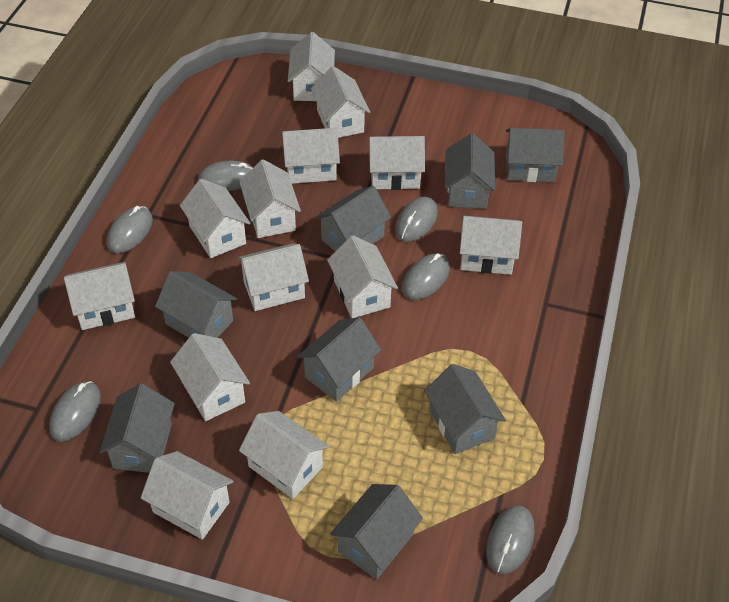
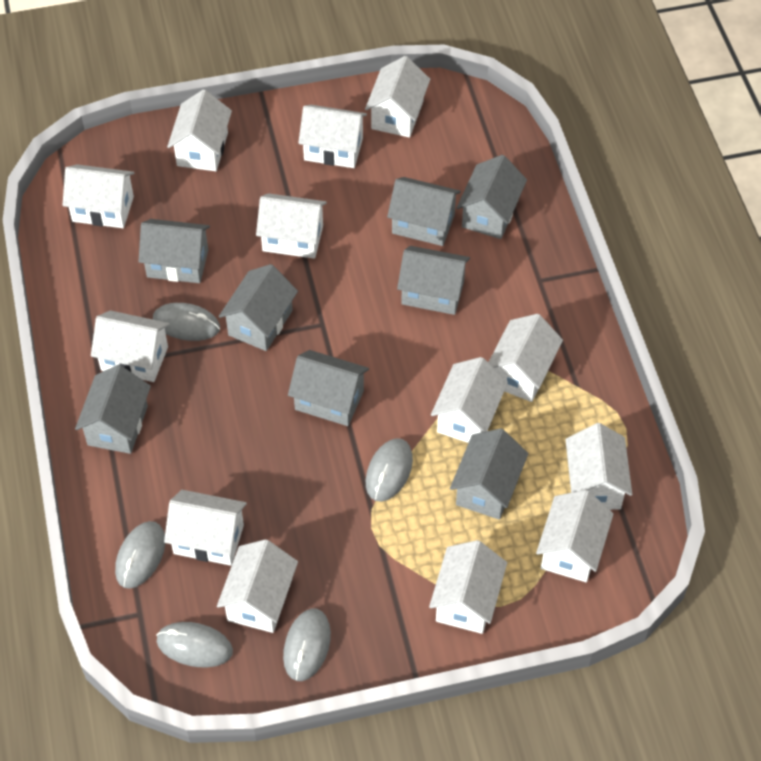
grey mouse: [49,381,101,442] [107,206,153,253] [198,161,253,191] [395,197,438,242] [402,253,450,300] [486,505,535,574] = 6 -> [115,521,165,589] [153,303,220,341] [157,622,233,667] [283,609,331,681] [366,438,413,502] = 5

